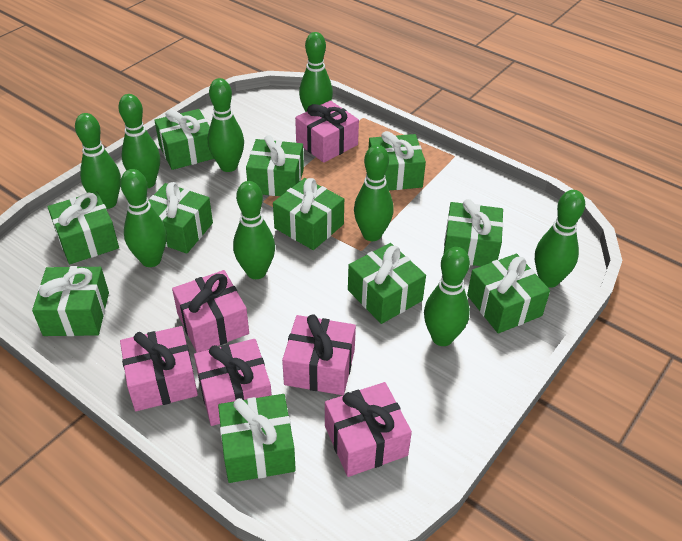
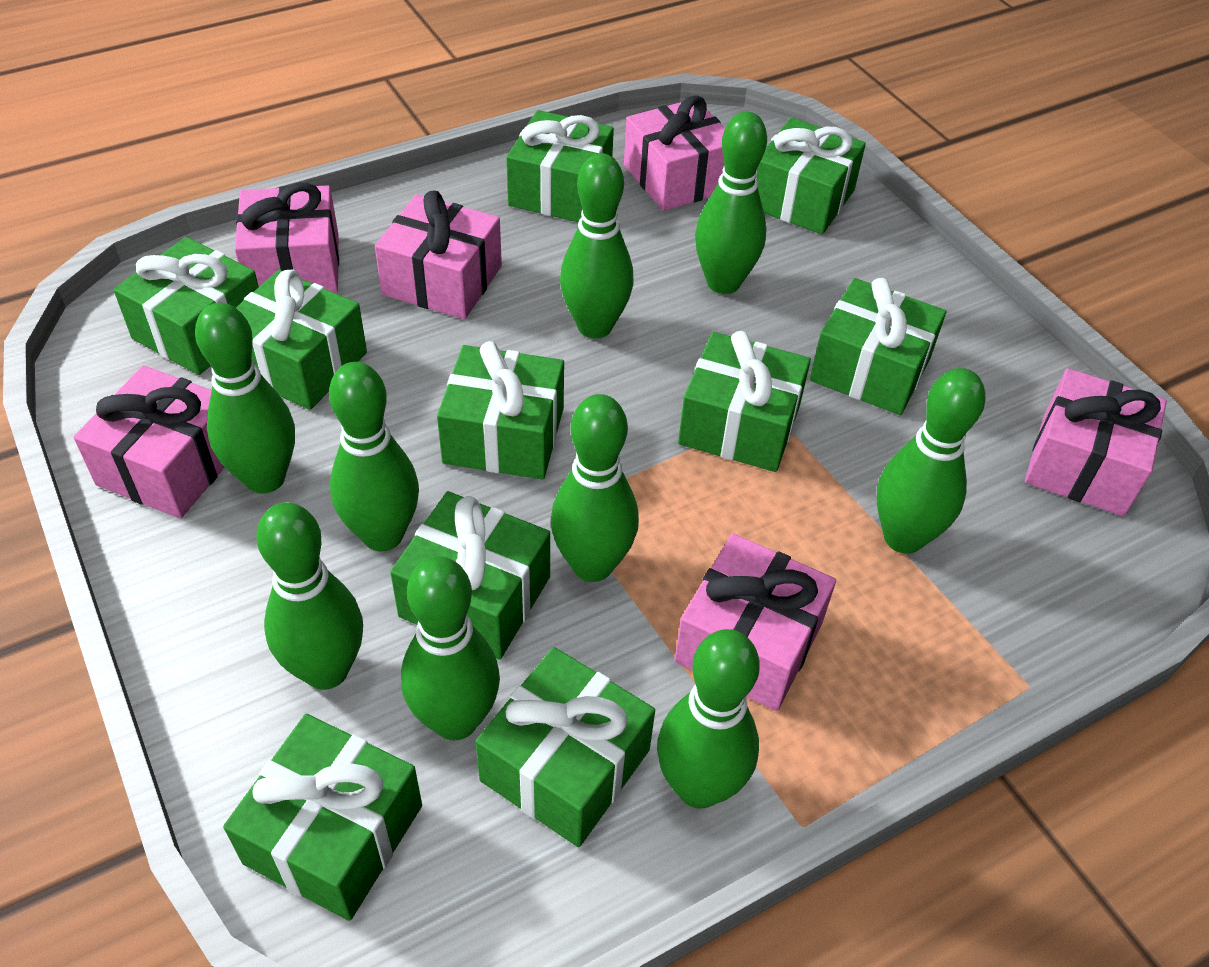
green gift: [32,266,109,336] [48,191,119,264] [148,182,213,254] [154,109,214,170] [218,394,296,483] [246,135,304,196] [273,178,344,250] [348,243,426,324] [369,131,426,190] [443,199,503,266] [467,254,550,333] = 11 -> [113,237,259,375] [223,714,422,921] [236,269,367,410] [390,491,550,659] [437,341,564,479] [476,647,655,847] [506,110,614,222] [678,331,811,472] [756,117,866,234] [810,278,946,415] = 10

